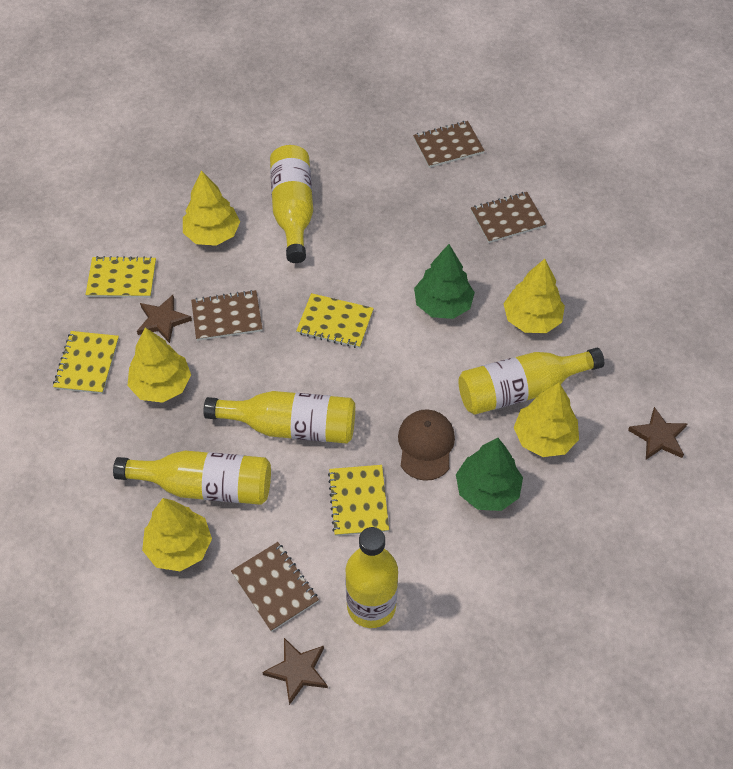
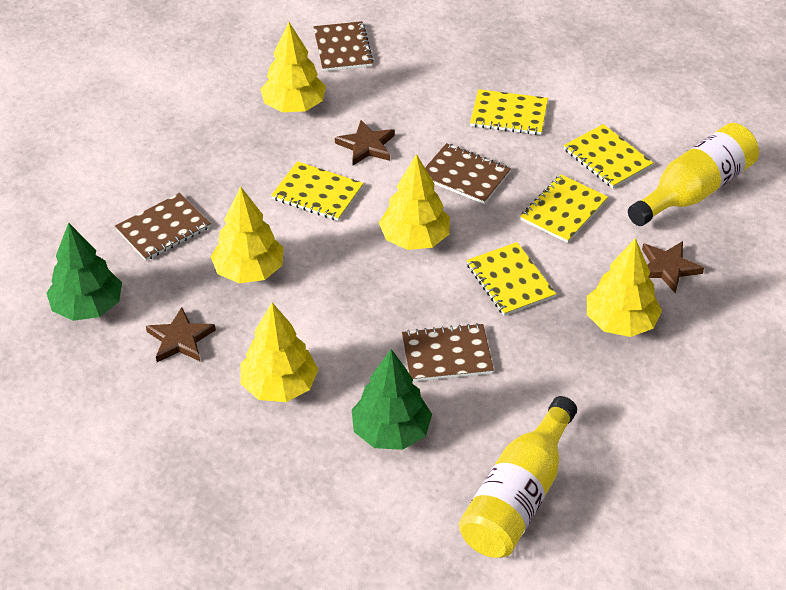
brown cap: [398,409,455,481] = 1 -> none = 0
yellow bottle: [113,451,271,505] [203,391,355,444] [270,145,313,263] [345,527,398,628] [459,348,604,415] = 5 -> [459,396,577,558] [628,123,759,226] = 2
yellow notebook: [53,331,119,394] [85,256,156,298] [296,293,374,348] [328,465,389,536] = 4 -> [271,161,363,221] [466,242,556,316] [470,89,548,135] [520,174,608,243] [563,124,653,188] = 5

